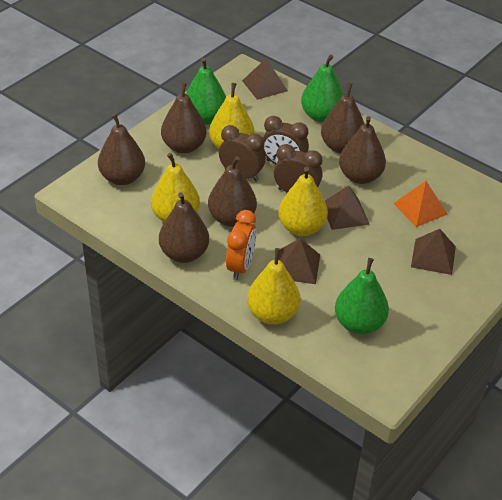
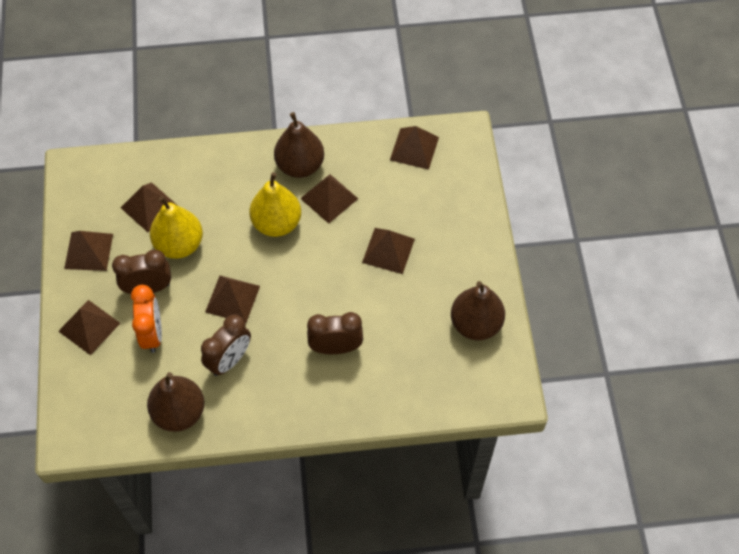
brown pear: [98,113,145,185] [159,192,209,263] [161,82,206,154] [208,156,257,227] [321,83,365,153] [339,116,386,184] = 6 -> [147,372,204,432] [274,112,324,178] [451,281,505,340] = 3
brown pyramid: [242,59,288,100] [278,238,320,284] [325,186,369,230] [411,229,456,275] = 4 -> [58,300,120,355] [64,231,113,271] [121,182,178,232] [205,276,260,323] [300,174,358,224] [362,228,415,274] [390,126,439,170] = 7
green pear: [186,58,226,125] [301,55,344,122] [335,258,389,334] = 3 -> none = 0
orange pyramid: [393,181,447,227] = 1 -> none = 0
yellow pear: [151,153,200,222] [209,83,254,149] [247,248,300,325] [278,167,328,236] = 4 -> [150,196,203,259] [249,172,301,237] = 2

